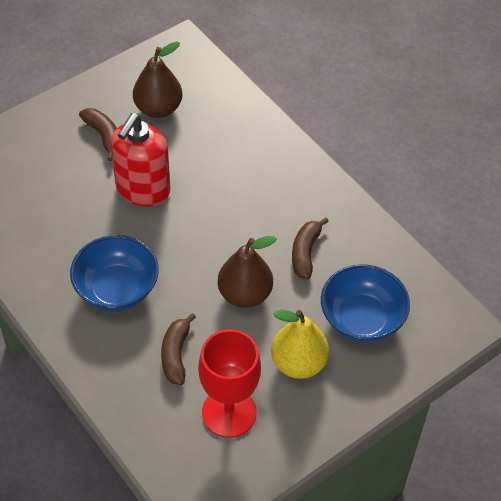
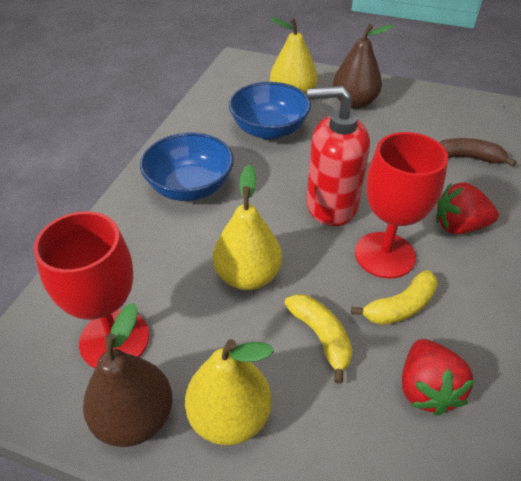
brown banana: [79,108,117,161] [161,313,196,385] [292,218,329,279] = 3 -> [439,138,516,167] = 1
red goblet: [198,329,261,438] = 1 -> [33,211,149,368] [355,132,448,279] = 2
red strawberry: none = 0 -> [402,339,474,416] [436,183,499,234] = 2
yellow banana: none = 0 -> [284,294,352,384] [351,270,438,325] = 2
yellow pear: [271,310,329,379] = 1 -> [185,339,274,445] [213,165,282,290] [270,17,318,95] = 3

